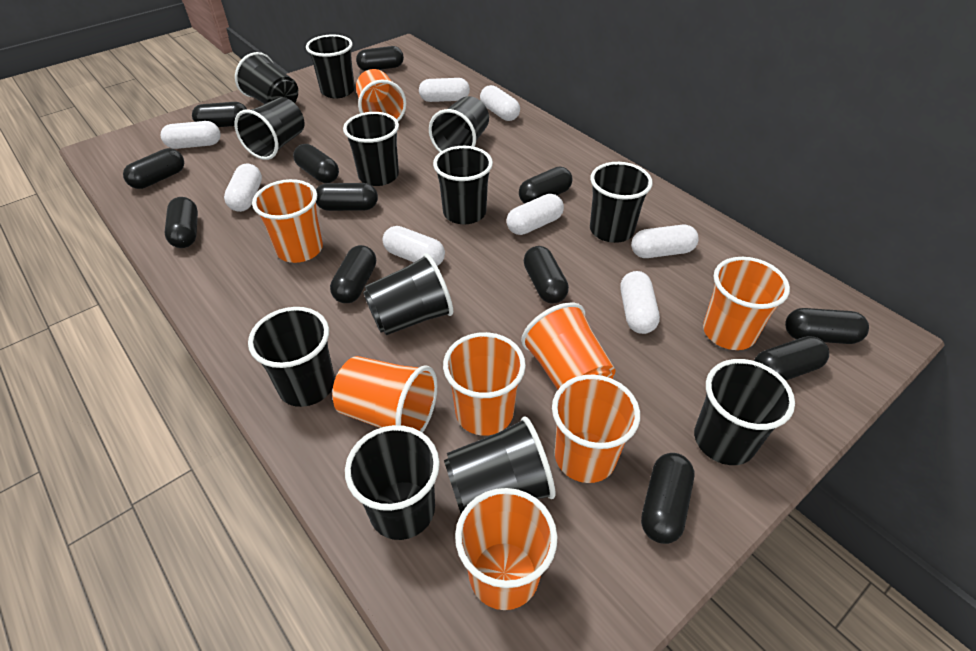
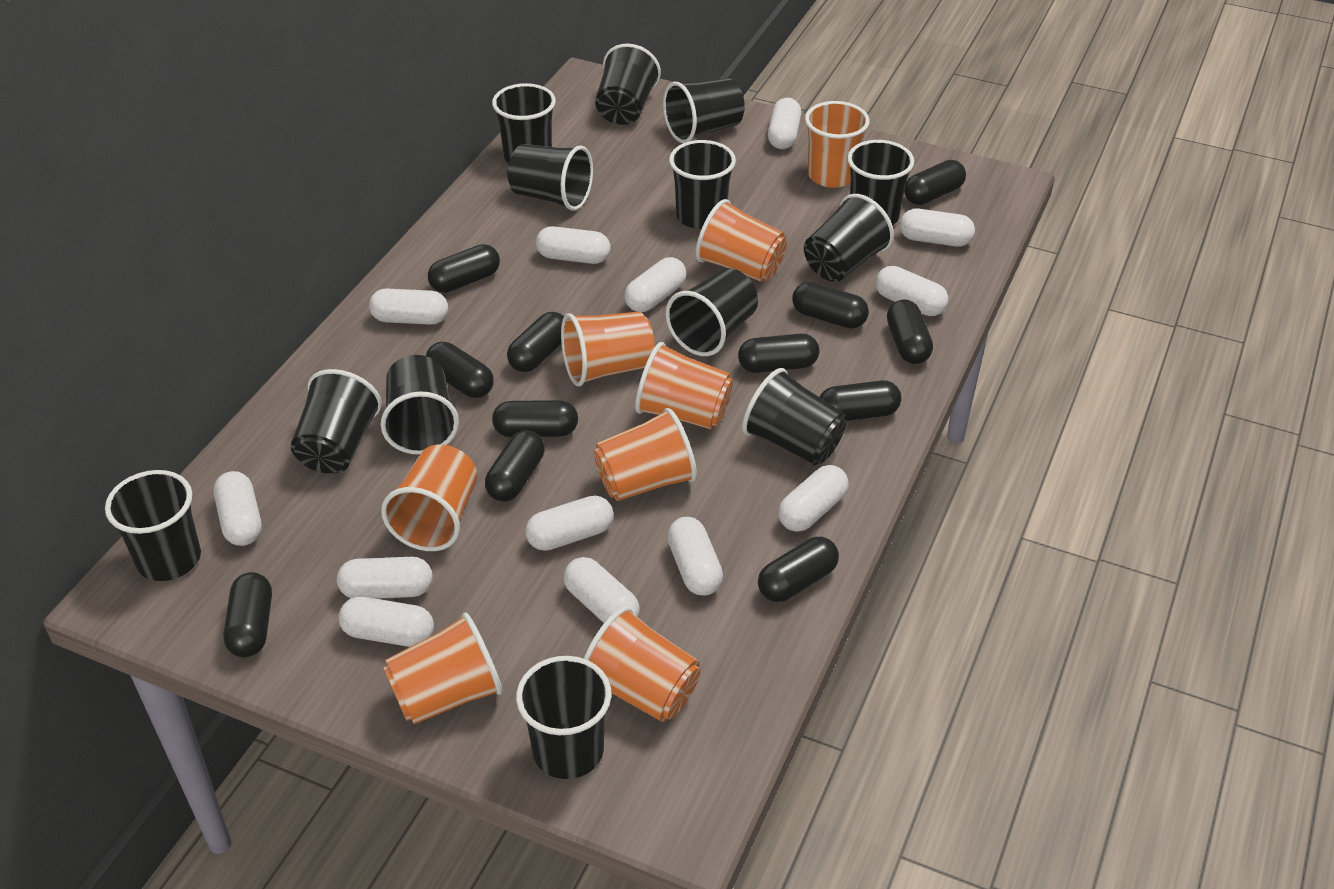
black cup: [234,97,304,160] [235,52,298,104] [248,307,335,407] [306,34,355,98] [343,112,399,186] [345,425,440,540] [363,253,453,335] [429,96,489,152] [433,146,493,224] [444,416,556,513] [590,162,653,243] [694,359,795,465] = 12 -> [105,470,201,581] [291,369,382,473] [381,355,459,455] [492,83,556,163] [507,144,593,211] [516,656,612,779] [595,43,661,125] [663,78,745,143] [665,268,758,356] [669,140,736,229] [742,368,846,465] [804,194,894,282] [847,140,914,225] = 13
white capsule: [160,121,221,149] [224,163,262,212] [383,226,445,266] [419,78,470,102] [480,85,520,121] [506,194,564,235] [620,271,660,334] [631,225,698,258] = 8 -> [214,471,262,546] [337,557,433,599] [338,597,434,647] [369,288,448,325] [525,496,614,551] [536,226,611,264] [563,557,640,623] [624,257,687,312] [667,517,723,596] [768,98,801,149] [778,465,849,532] [875,266,948,316] [900,209,975,247] = 13

